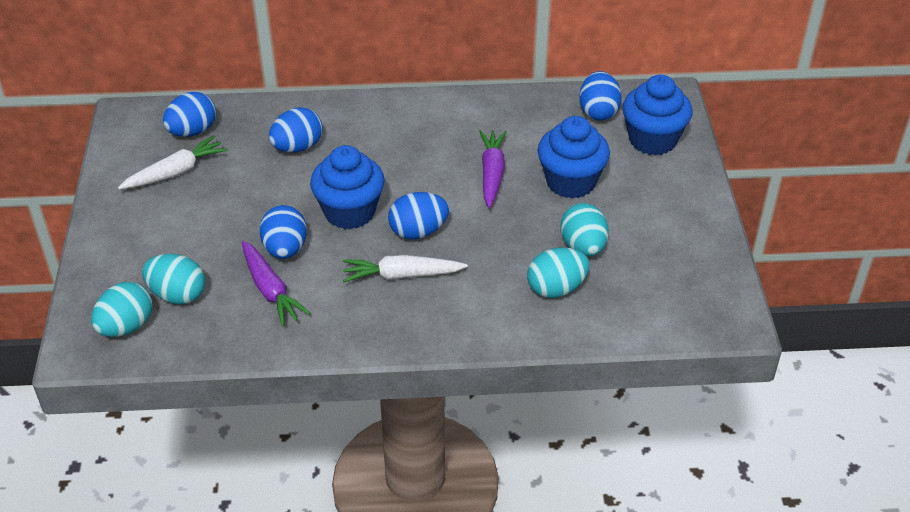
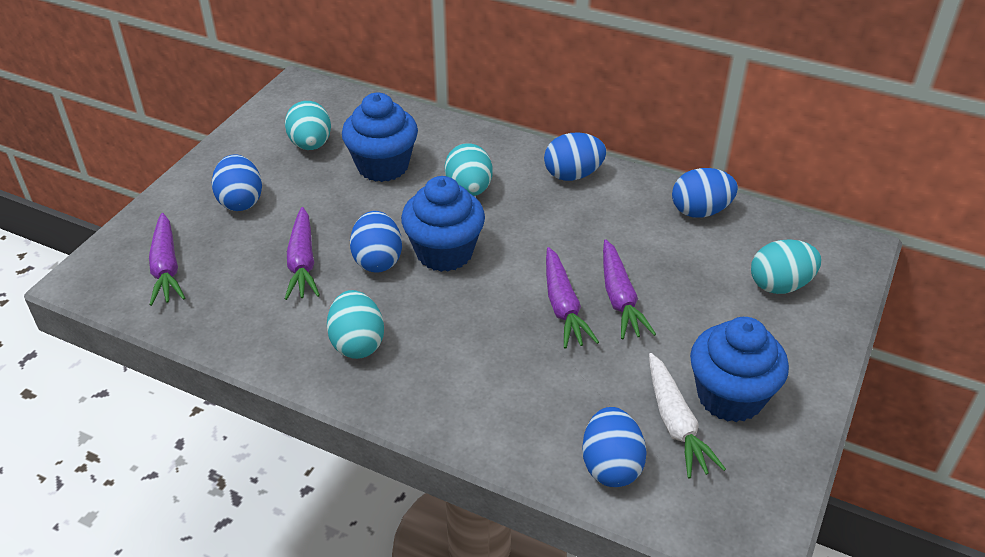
purple carrot: [242,241,311,326] [479,130,507,208] = 2 -> [149,213,185,306] [285,207,320,300] [546,247,599,349] [603,240,656,339] = 4
white carrot: [118,135,228,189] [343,255,468,282] = 2 -> [649,353,726,479] = 1

